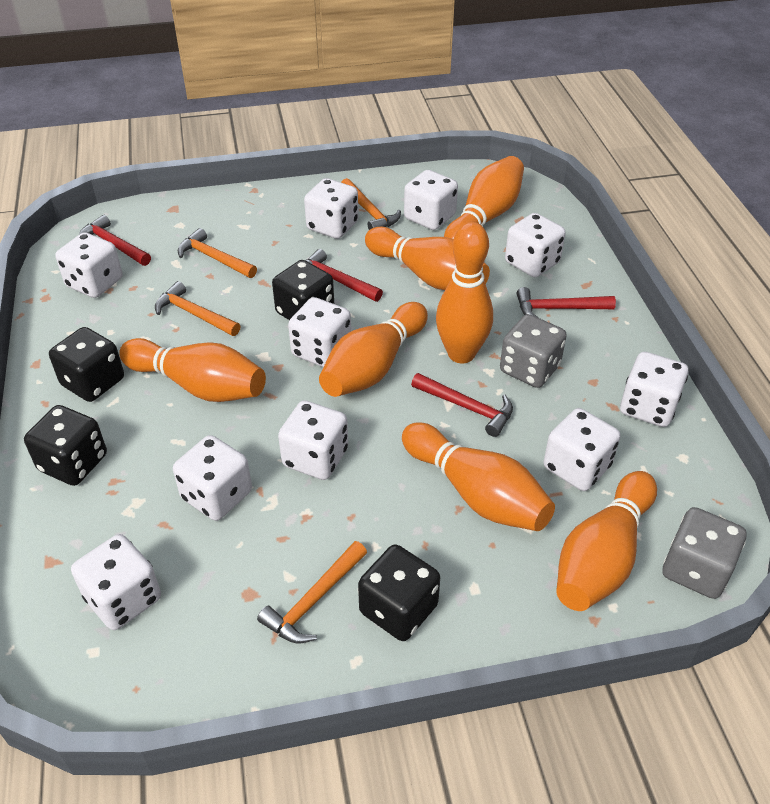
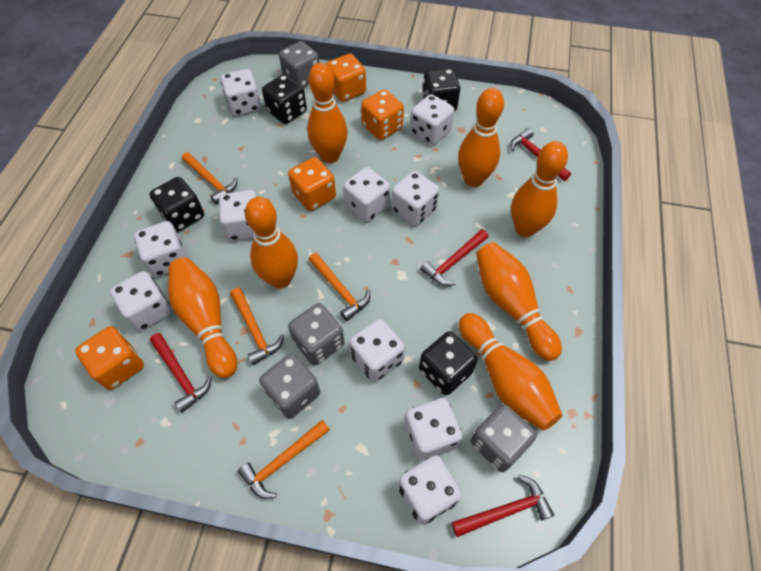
grey dice: [500,314,567,388] [663,507,746,599] = 2 -> [259,354,320,419] [279,41,319,88] [288,303,344,365] [471,404,537,472] = 4
orange dice: none = 0 -> [75,326,144,390] [288,157,336,211] [326,54,366,102] [361,89,404,140] = 4

